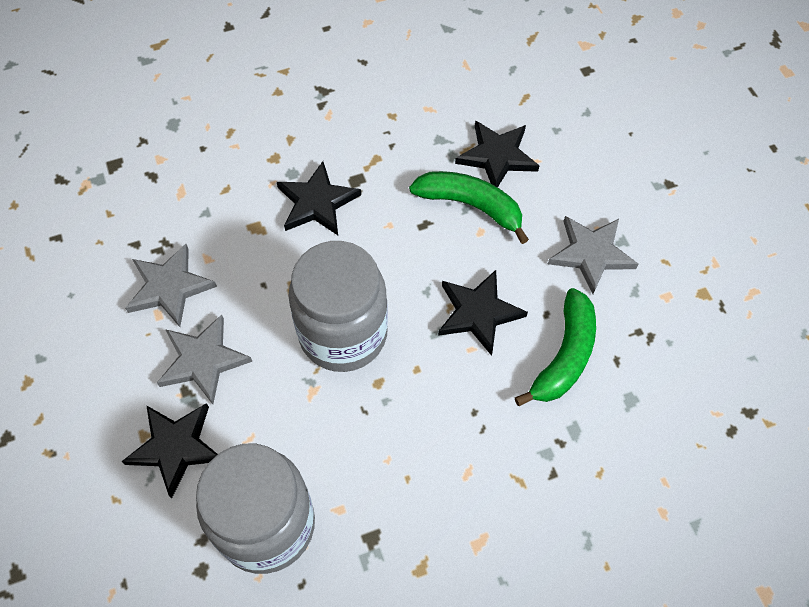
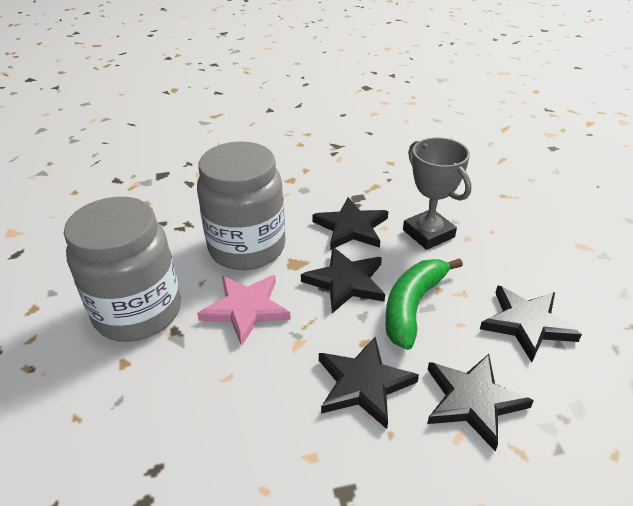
black star: [122,403,218,498] [277,161,361,235] [438,270,528,356] [455,120,540,187] = 4 -> [301,247,385,313] [312,197,388,250] [319,337,419,429] [427,354,534,451] [480,285,582,362] = 5
green banana: [409,171,529,244] [515,288,596,406] = 2 -> [385,258,463,350] = 1
grey star: [125,244,217,327] [157,314,253,404] [548,216,639,294] = 3 -> none = 0
grey trophy: none = 0 -> [403,137,472,250] = 1
pink star: none = 0 -> [197,275,291,346] = 1

